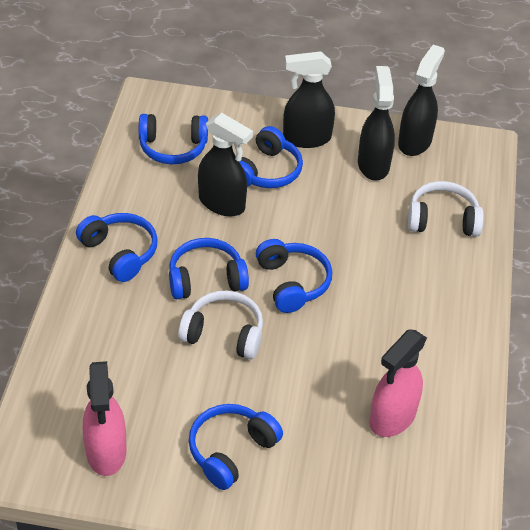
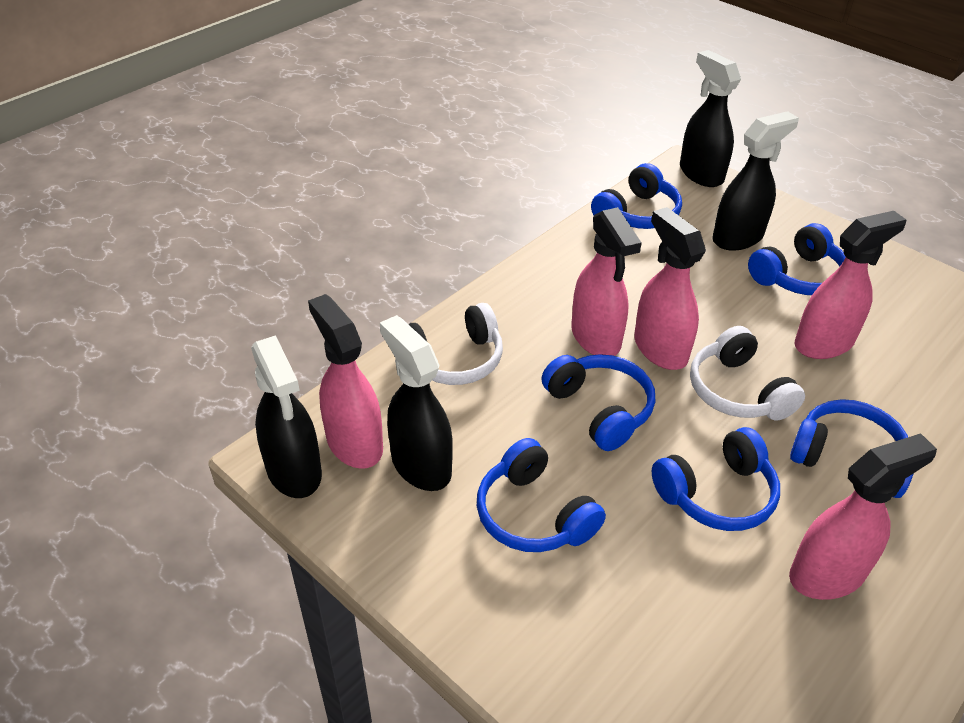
pink spray bottle: [83,361,127,476] [370,329,427,437] = 2 -> [308,294,383,469] [571,207,642,356] [634,207,706,370] [789,433,937,600] [794,211,906,359] = 5

